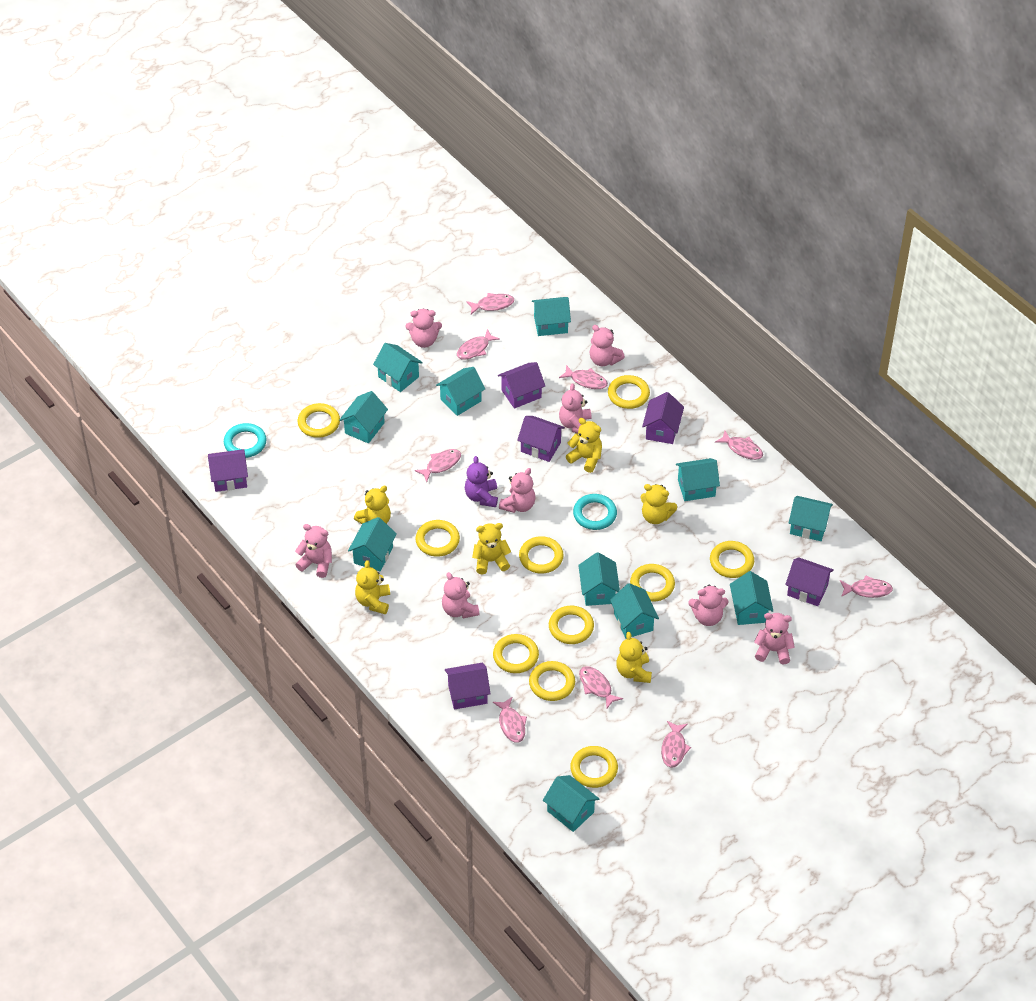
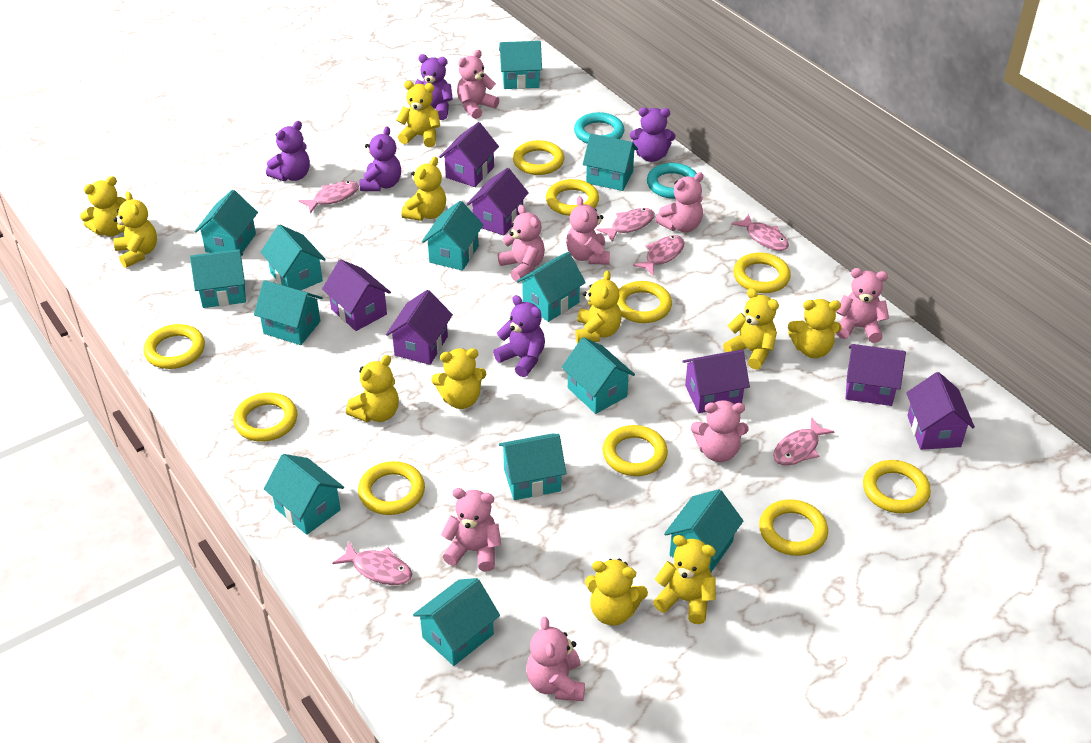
pink fish: [415,449,461,482] [457,329,500,360] [466,293,514,314] [493,697,527,743] [559,365,608,389] [579,666,623,708] [661,721,691,768] [715,431,763,460] [840,575,893,598] = 9 -> [298,181,359,213] [332,541,412,585] [597,208,655,242] [633,235,685,276] [731,214,789,251] [773,417,835,466] = 6
purple house: [208,449,248,492] [445,663,491,709] [498,362,545,409] [517,416,565,462] [642,392,684,444] [785,557,834,606] = 6 -> [322,260,391,331] [386,290,453,365] [439,122,499,187] [467,168,529,236] [683,349,750,413] [845,344,906,406] [906,372,975,450] = 7
purple teddy bear: [465,456,498,507] = 1 -> [266,121,310,181] [360,126,401,191] [414,54,453,120] [493,295,545,377] [630,107,675,162] = 5
turquoise house: [340,391,388,444] [348,517,397,571] [373,343,423,392] [436,367,485,416] [532,297,571,336] [543,775,599,832] [578,552,620,606] [610,583,659,639] [676,458,720,501] [730,571,773,625] [789,496,833,541] = 11 -> [190,249,246,308] [195,190,258,253] [254,280,323,345] [261,225,326,290] [264,454,344,535] [413,578,500,666] [422,201,484,271] [499,41,542,89] [499,434,566,500] [517,252,586,322] [562,337,635,414] [583,134,638,191] [664,489,743,572] = 13
yellow teddy bear: [354,486,391,524] [355,560,390,614] [472,523,511,574] [566,418,602,473] [616,632,652,683] [641,484,677,524] = 6 -> [80,176,126,236] [113,191,157,268] [346,355,399,422] [397,81,440,147] [401,157,446,221] [431,348,487,409] [575,270,621,344] [585,559,648,626] [653,535,716,624] [723,288,779,370] [788,299,841,358] = 11

